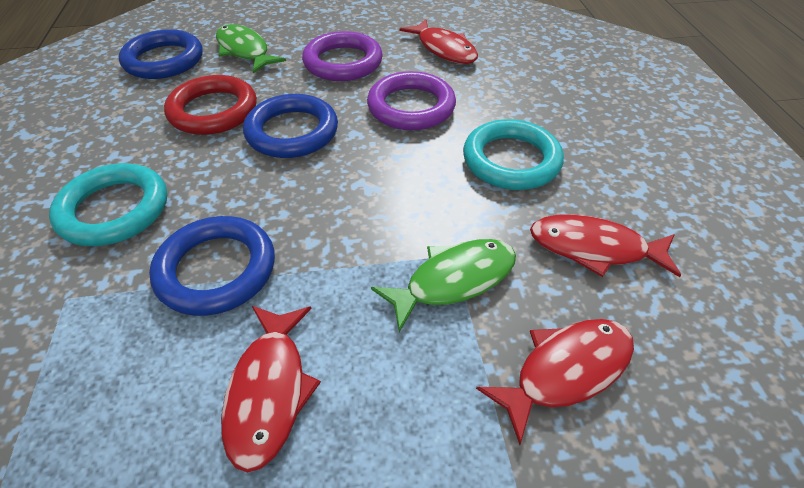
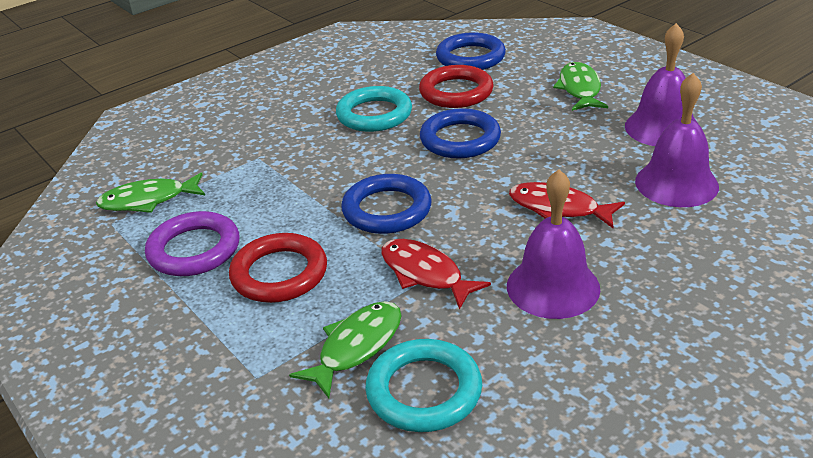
green fish: [216,24,286,73] [371,239,516,332] = 2 -> [96,172,205,213] [289,301,402,398] [553,62,608,111] = 3
purple bell: none = 0 -> [507,169,600,319] [625,23,697,146] [635,73,719,207] = 3
purple ring: [302,31,383,81] [367,71,456,130] = 2 -> [145,211,239,276] = 1
red fish: [221,306,321,473] [399,19,478,64] [476,319,634,445] [530,214,681,277] = 4 -> [381,239,491,310] [509,182,625,228] = 2
red ring: [164,75,257,135] = 1 -> [229,233,327,303] [419,65,494,108] = 2

